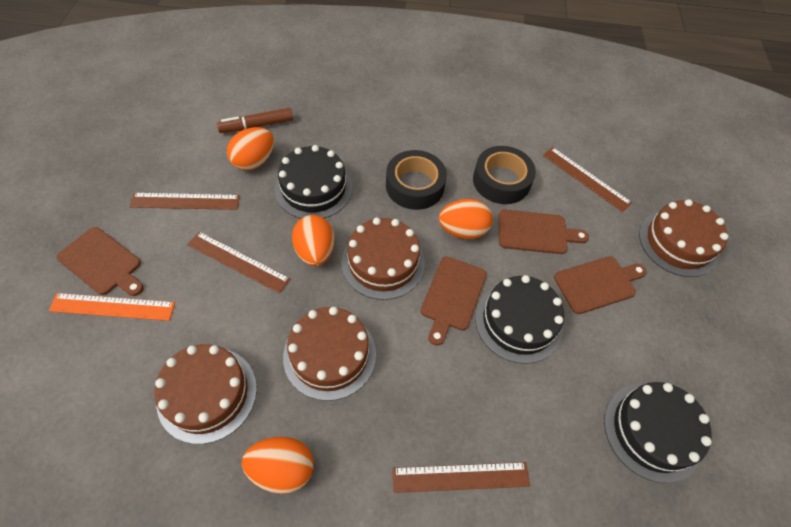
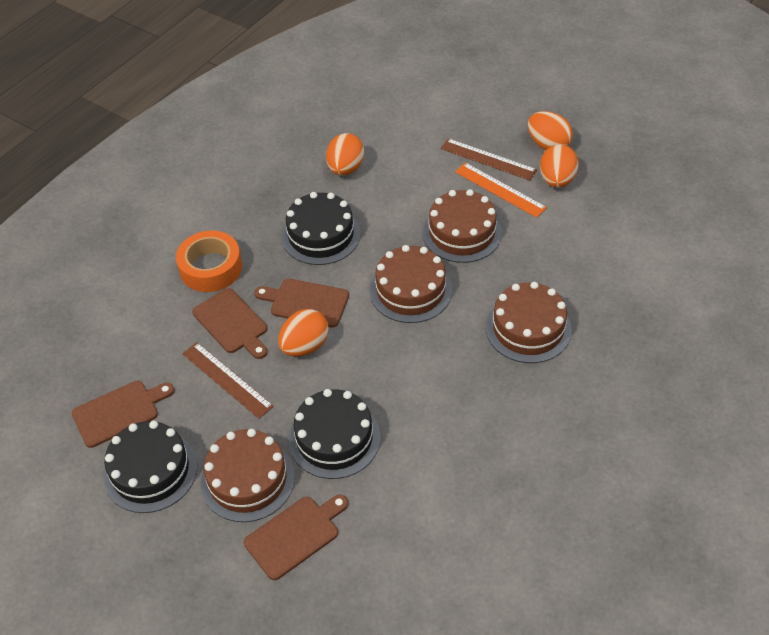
black tape: [386,150,447,210] [473,146,536,204] = 2 -> none = 0
brown marker: [217,108,293,133] = 1 -> none = 0
brown ruler: [129,193,240,210] [187,231,291,294] [392,462,530,493] [543,147,632,212] = 4 -> [182,342,274,419] [441,138,537,181] = 2
orange tape: none = 0 -> [176,231,242,292] = 1

